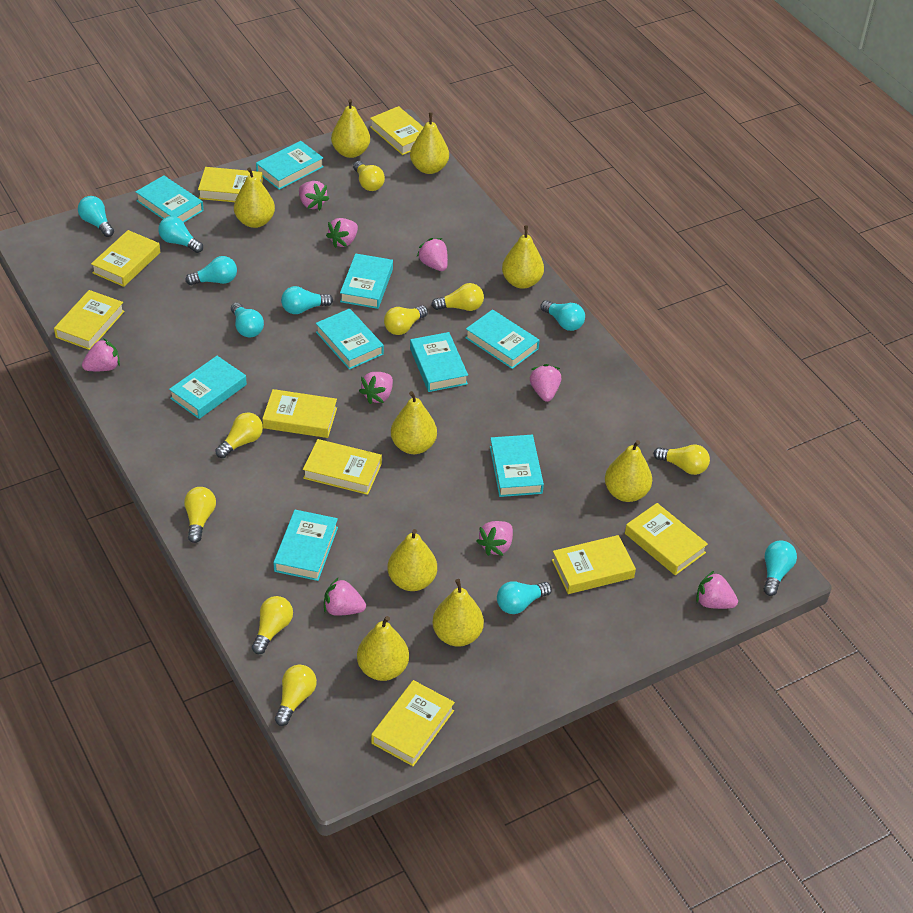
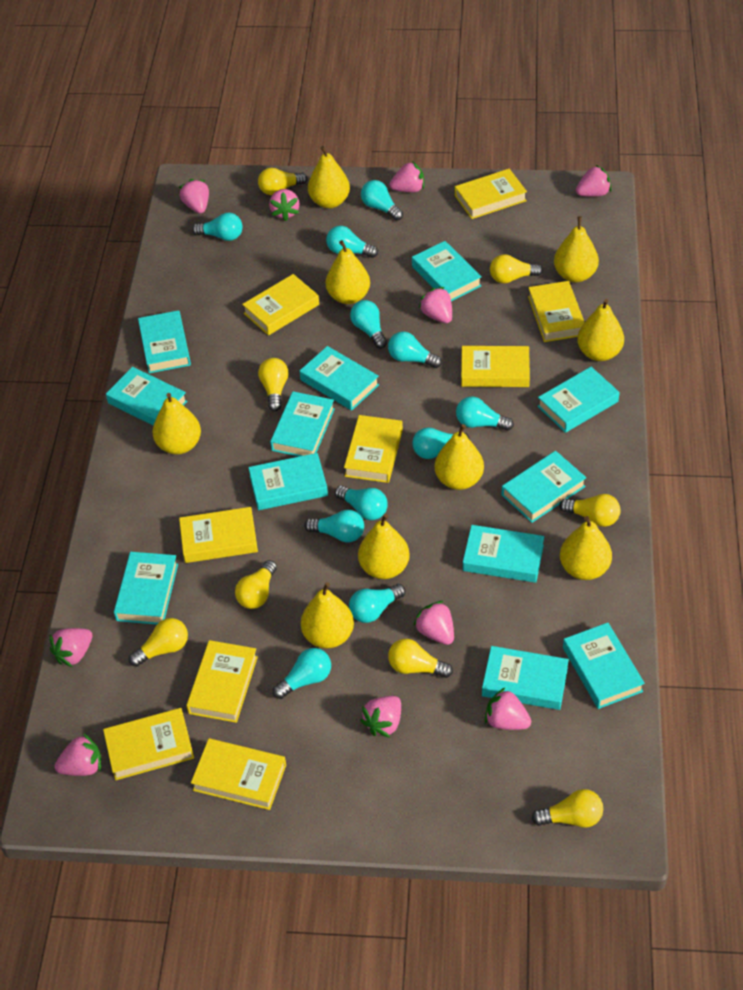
pink strawberry: [82,338,120,371] [299,181,329,210] [324,577,366,616] [326,218,358,248] [359,372,393,404] [417,238,448,271] [476,521,513,556] [530,364,561,402] [696,571,738,609] = 9 -> [50,628,92,667] [55,733,101,776] [179,179,209,213] [269,189,299,221] [360,696,401,738] [389,161,424,192] [413,601,454,645] [419,287,452,323] [485,688,531,730] [576,165,611,197] = 10
turquoise book: [136,175,204,222] [169,356,247,419] [256,141,324,190] [273,510,338,581] [316,308,384,370] [340,253,393,309] [410,332,468,392] [465,309,540,369] [490,435,544,497] = 9 -> [106,367,187,426] [114,552,178,625] [138,310,191,373] [248,453,328,510] [270,391,335,457] [300,346,379,411] [412,241,482,301] [463,525,544,583] [482,646,569,710] [502,451,586,523] [538,367,620,433] [563,623,645,709] = 12
turquoise light bulb: [78,196,114,237] [158,216,203,253] [185,256,237,285] [231,302,264,337] [281,286,333,314] [497,581,552,614] [541,300,585,331] [764,540,797,596] = 8 -> [192,213,242,241] [273,648,331,699] [304,510,364,542] [326,226,378,258] [335,485,388,520] [349,584,405,623] [350,300,387,349] [361,180,403,221] [388,331,442,368] [412,427,470,459] [456,397,514,431] = 11

